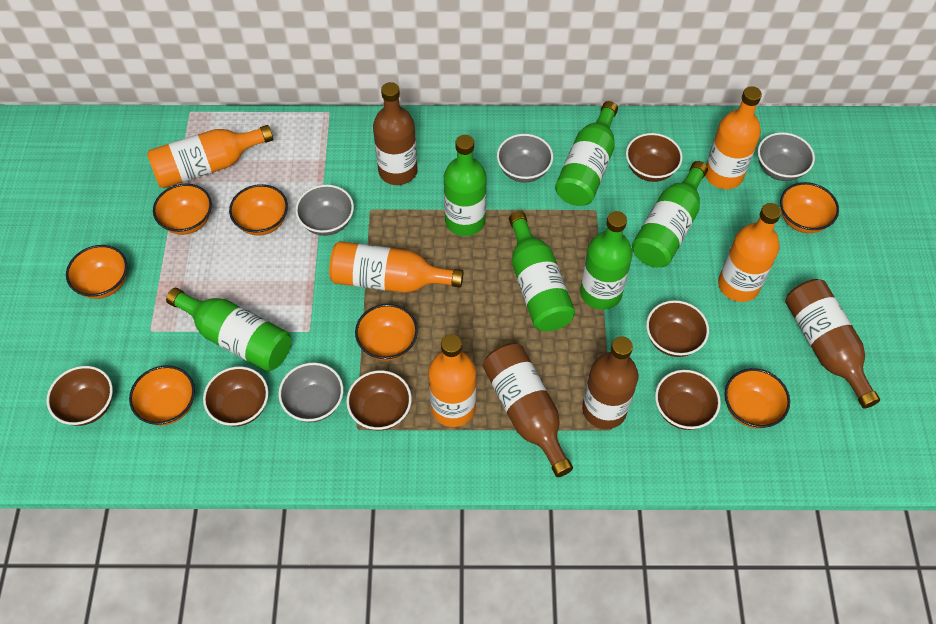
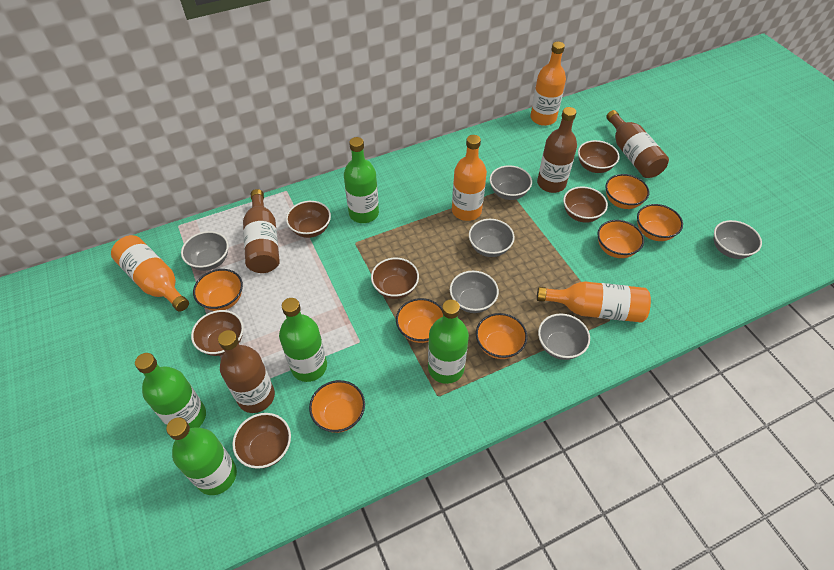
green bottle: [166,288,291,371] [444,135,487,236] [509,211,575,331] [555,101,618,206] [580,211,633,310] [632,161,708,267] = 6 -> [135,353,206,428] [166,417,237,495] [279,298,327,382] [344,137,379,223] [428,300,469,384] = 5
grey bowl: [278,362,343,422] [295,185,354,236] [497,134,553,183] [758,132,815,181] = 4 -> [181,231,229,271] [450,271,499,313] [469,219,515,257] [490,165,532,200] [538,314,590,360] [714,220,762,259] = 6
orange bottle: [147,125,273,188] [329,241,463,293] [428,334,477,427] [705,86,762,189] [718,203,781,302] = 5 -> [111,235,189,312] [452,135,487,221] [530,42,566,126] [537,281,651,323] = 4

